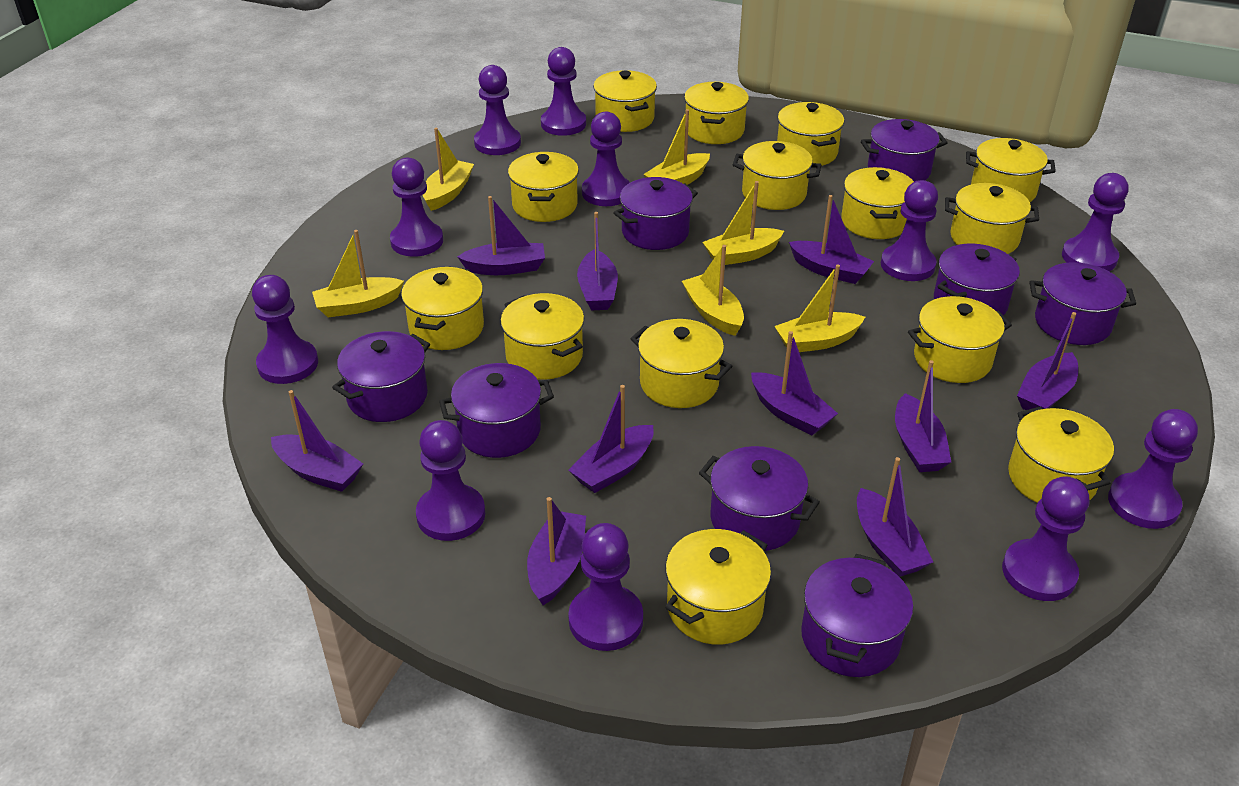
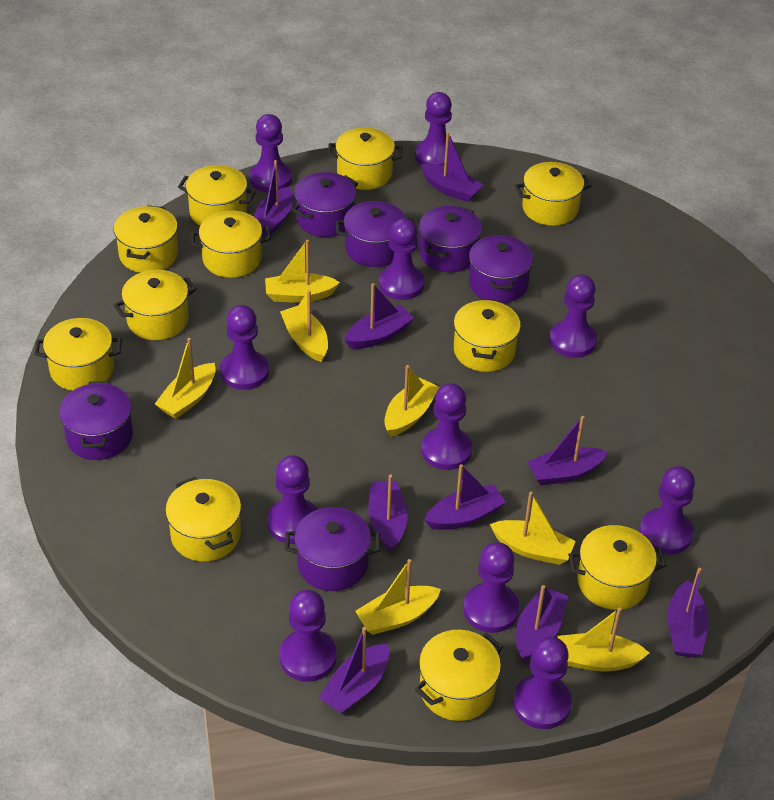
purple boat: [271,390,363,492] [457,196,545,275] [527,497,586,605] [568,385,654,493] [577,212,618,310] [751,331,838,435] [789,195,874,284] [857,457,933,577] [895,360,951,472] [1017,312,1078,410] = 10 -> [254,160,293,236] [318,627,389,714] [344,283,414,349] [368,475,408,552] [420,132,483,202] [425,464,506,530] [516,585,568,662] [527,416,608,485] [667,568,709,657] = 9
purple pot: [332,331,430,422] [439,363,554,458] [613,177,698,250] [699,446,820,551] [801,554,913,677] [861,119,947,182] [934,244,1020,315] [1029,262,1136,345] = 8 -> [59,381,133,460] [285,507,380,591] [292,172,358,237] [335,201,413,267] [419,206,482,272] [469,234,533,303] = 6
yellow boat: [312,230,404,317] [423,128,474,211] [644,109,710,185] [682,245,744,336] [702,181,784,265] [774,264,865,352] = 6 -> [155,338,216,419] [265,240,340,303] [280,290,328,362] [355,559,441,635] [384,365,439,437] [490,492,576,565] [558,608,649,671] = 7
yellow pot: [401,267,484,350] [500,293,584,380] [508,152,579,222] [593,70,657,132] [630,319,732,408] [665,529,771,645] [684,82,749,144] [733,141,821,210] [777,102,844,166] [841,167,914,239] [908,296,1012,383] [945,183,1039,254] [966,138,1056,202] [1008,407,1114,503] = 14 -> [34,318,122,391] [114,205,178,273] [114,270,197,340] [165,477,241,562] [178,165,256,226] [191,211,271,278] [328,128,402,190] [415,630,503,721] [454,299,521,372] [515,162,592,226] [568,525,666,610] = 11

